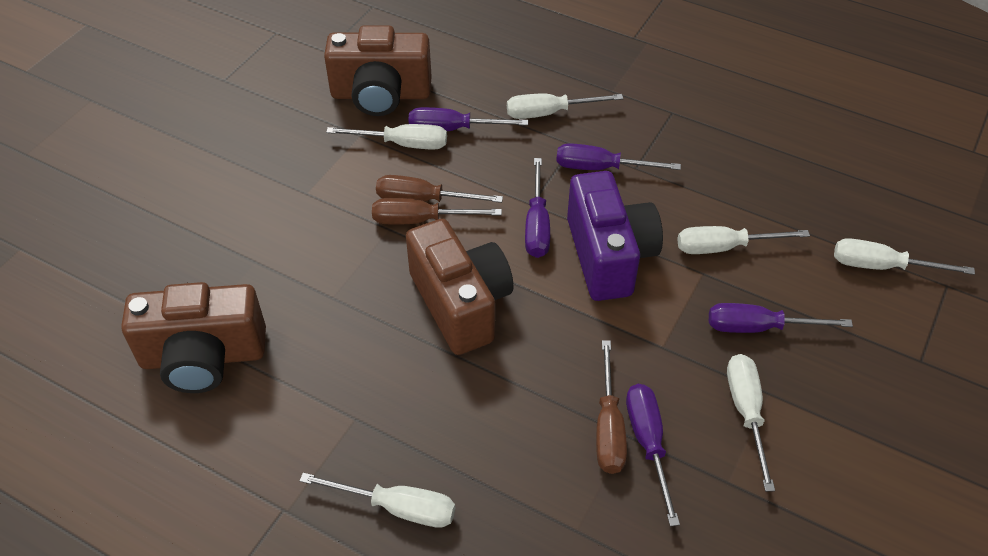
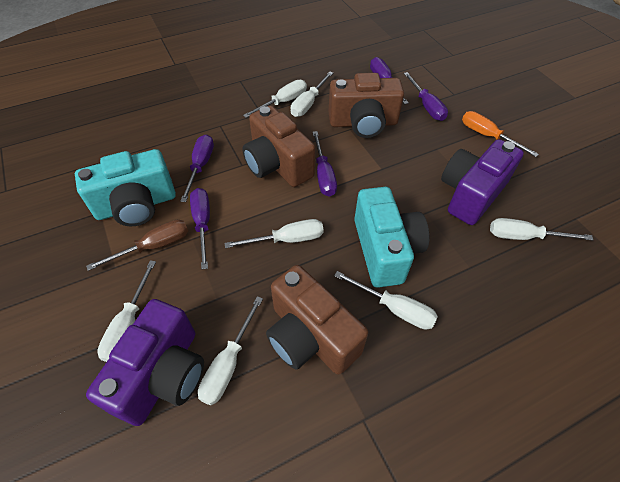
brown screwdriver: [372,198,502,225] [376,175,503,203] [596,340,627,474] = 3 -> [86,220,188,271] = 1
orange screwdriver: none = 0 -> [462,111,539,157] = 1
purple camera: [567,171,663,301] = 1 -> [86,299,204,426] [441,139,524,225] = 2
turquoise camera: none = 0 -> [75,149,176,226] [354,187,429,288] = 2
white screwdriver: [300,473,455,528] [326,124,447,150] [507,94,623,119] [677,226,810,254] [727,354,775,492] [834,238,975,275] = 6 -> [97,260,156,362] [198,296,263,405] [224,219,324,248] [243,80,307,118] [291,71,333,117] [334,271,438,329] [490,218,593,241] = 7

